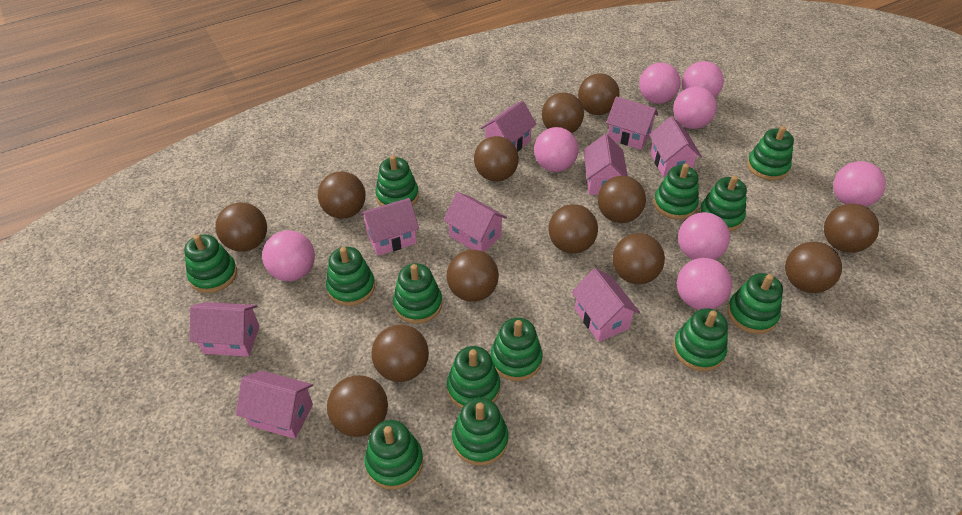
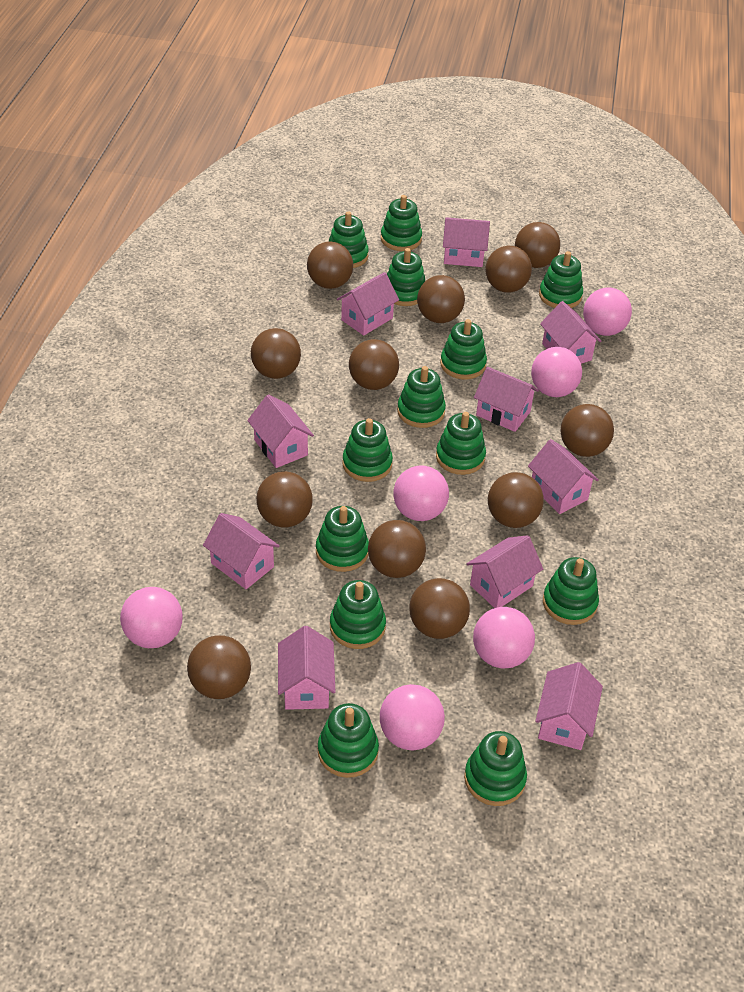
brown ball: [215,202,267,252] [318,171,366,219] [327,375,388,437] [371,325,429,382] [447,250,499,302] [474,136,519,181] [542,92,584,133] [549,204,598,254] [578,73,620,115] [598,176,646,223] [612,233,665,284] [785,242,842,293] [824,204,879,253] = 13 -> [187,635,251,699] [251,328,301,379] [256,471,313,528] [307,241,353,289] [349,339,399,390] [368,520,426,578] [409,578,470,639] [417,275,465,323] [486,246,532,293] [488,472,544,528] [515,222,560,268] [560,404,614,457] = 12
pink ball: [262,230,315,281] [534,127,578,172] [639,63,681,104] [673,86,717,129] [677,258,732,310] [678,212,730,260] [682,61,724,97] [833,161,886,207] = 8 -> [120,587,183,648] [380,684,445,751] [393,466,449,521] [473,607,535,669] [531,347,582,397] [583,288,632,336] = 6
pink house: [190,302,260,357] [236,371,313,439] [360,198,419,256] [443,192,507,252] [481,100,537,151] [571,268,640,342] [584,134,628,195] [606,96,658,150] [649,116,702,177] = 9 -> [203,513,280,589] [247,394,314,468] [278,626,335,710] [337,272,399,336] [443,217,490,267] [467,535,543,608] [474,367,539,432] [528,439,599,514] [535,662,603,750] [540,301,602,364] = 10

